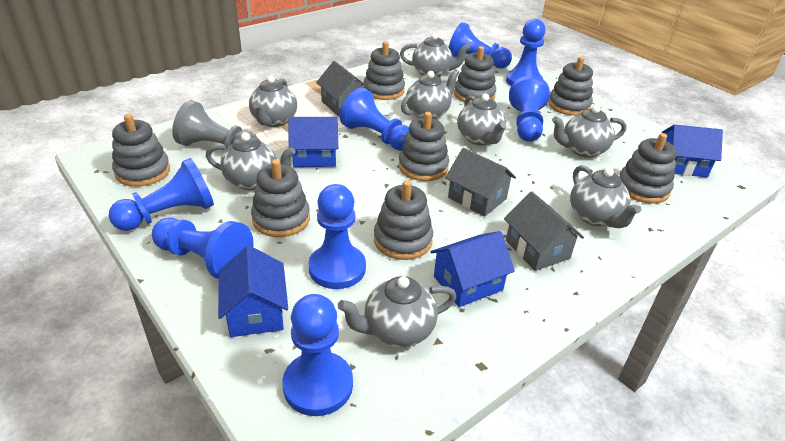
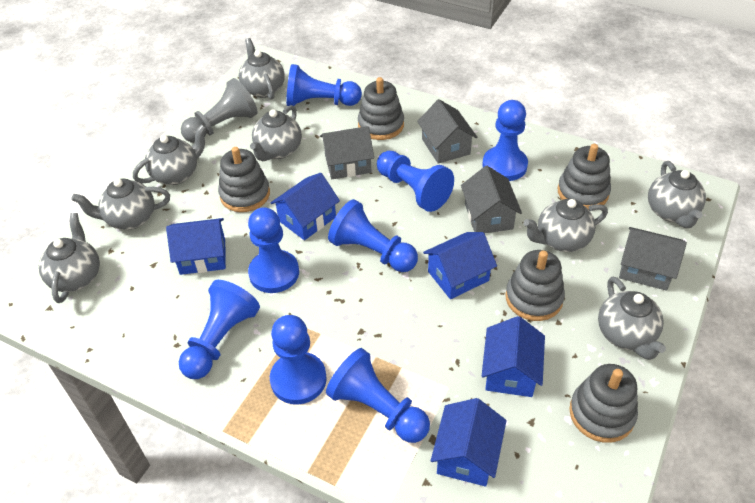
blue house: [218,245,288,337] [288,117,338,167] [430,231,515,307] [662,125,723,177] = 4 -> [166,218,226,275] [271,173,340,240] [423,232,497,299] [431,398,506,487] [482,316,545,397] = 5
grey house: [316,61,372,117] [445,148,516,217] [504,192,584,271] = 3 -> [320,126,374,179] [417,99,477,164] [461,166,522,233] [619,227,687,291] = 4
grey stacking toy: [112,114,170,187] [251,159,310,237] [363,41,405,100] [374,180,433,260] [398,112,449,181] [454,46,496,103] [548,56,593,116] [619,133,677,204] = 8 -> [218,147,270,212] [358,77,404,140] [505,250,565,321] [558,144,611,210] [569,364,638,443] = 5

